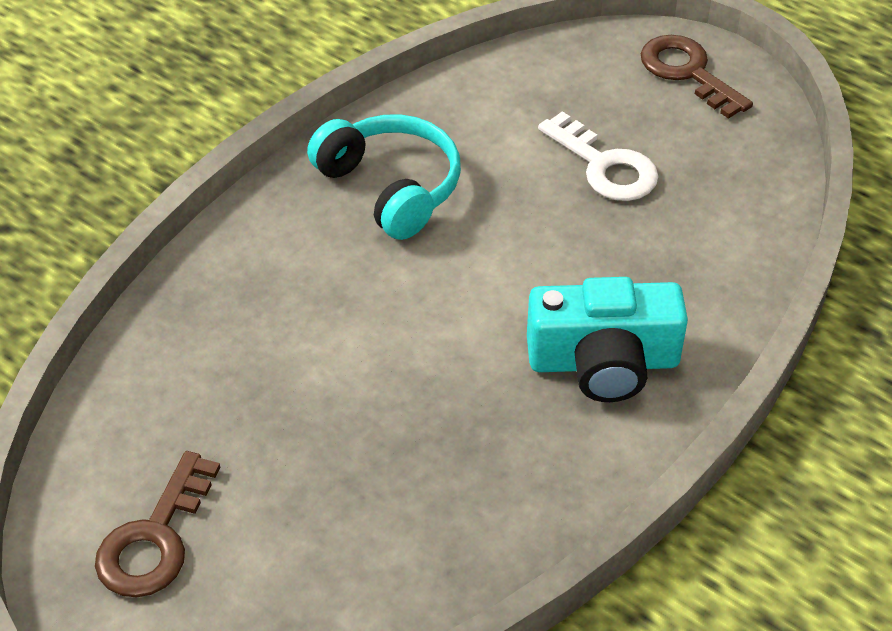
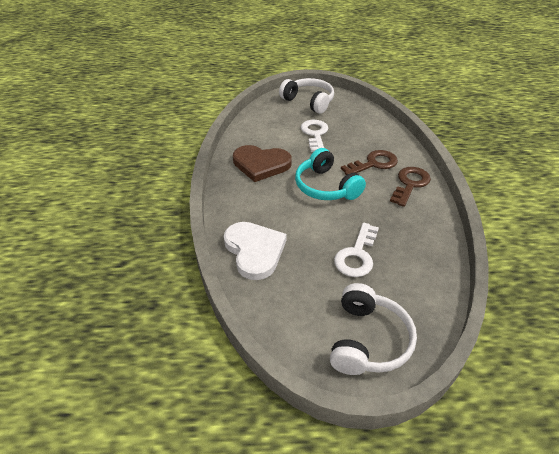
brown heart: none = 0 -> [233,145,292,182] = 1
turquoise camera: [527,277,688,402] = 1 -> none = 0
white headphones: none = 0 -> [279,78,334,114] [330,283,417,375] = 2
white heart: none = 0 -> [224,222,287,280] = 1
white key: [538,111,659,201] = 1 -> [301,120,328,152] [334,223,379,277] = 2

